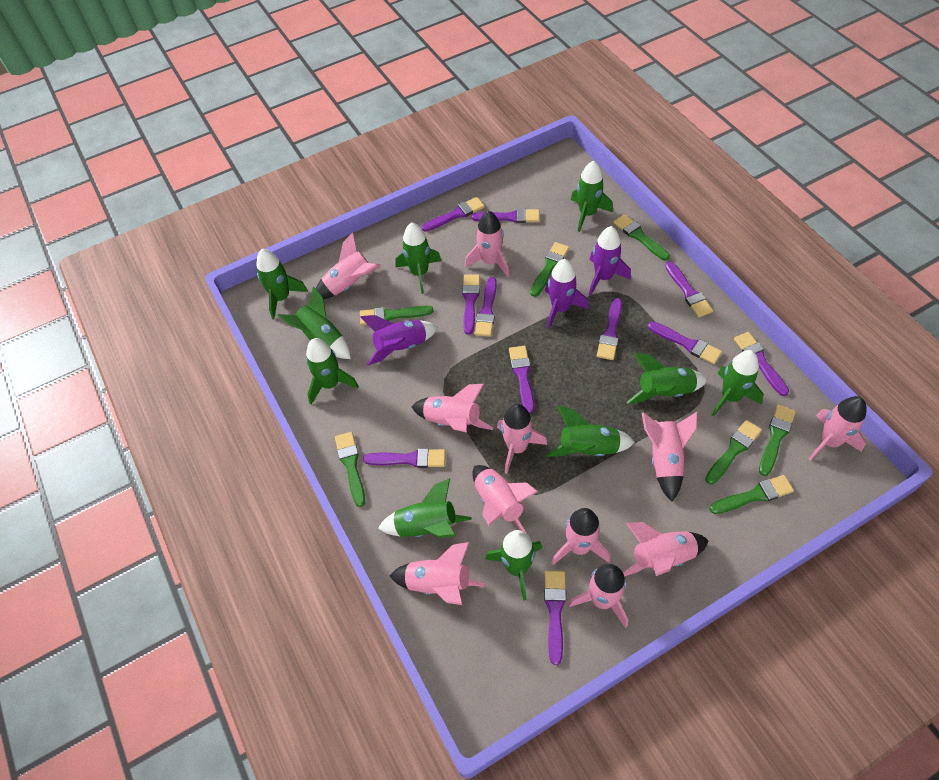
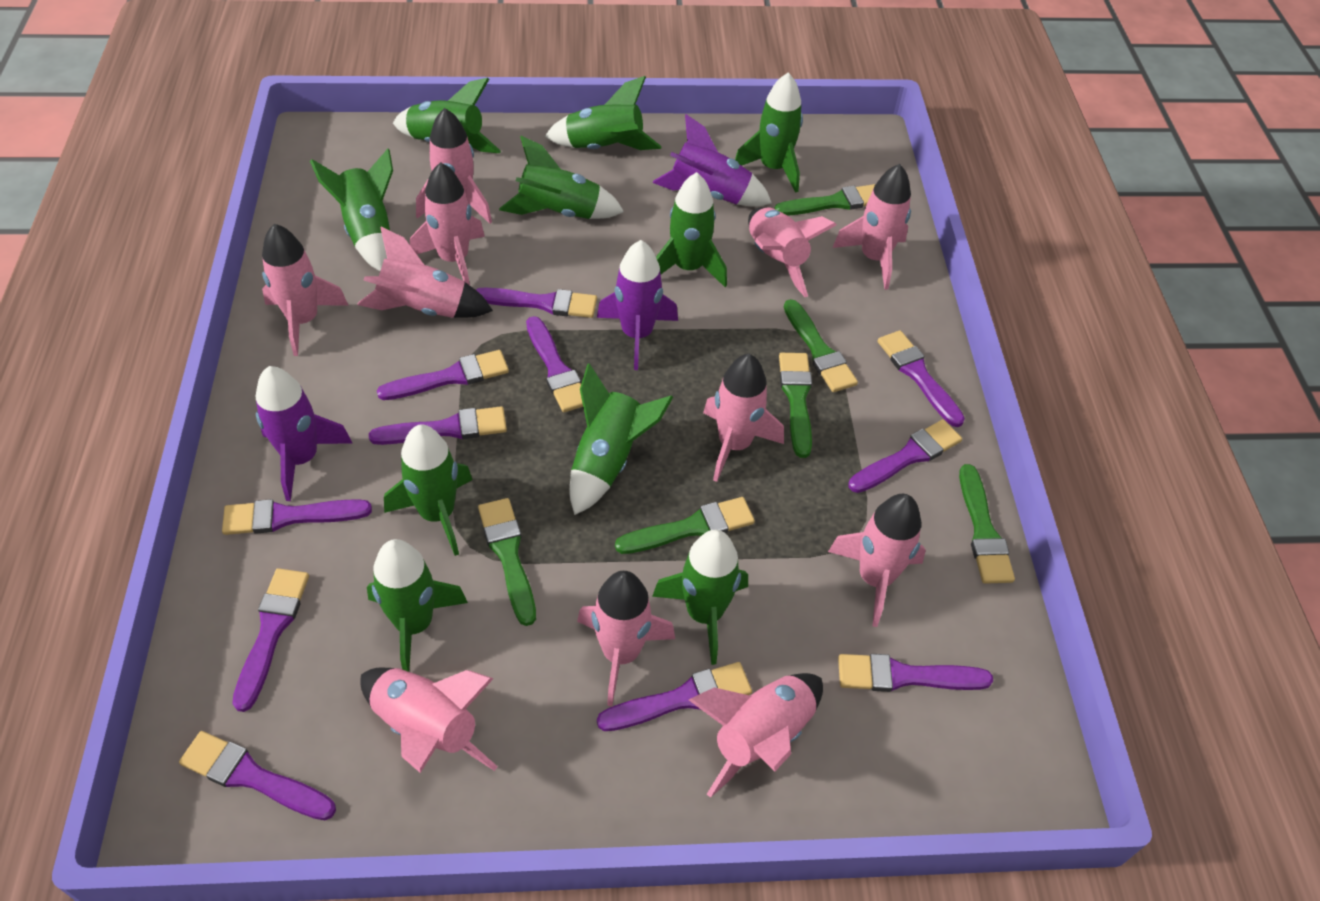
green brush: [335,432,365,507] [360,306,433,325] [530,242,569,297] [613,214,670,261] [705,420,762,484] [709,475,794,514] [759,404,796,476] = 7 -> [478,498,536,626] [615,497,755,554] [774,184,875,216] [779,353,812,458] [784,299,858,392] [959,464,1015,584] = 6

